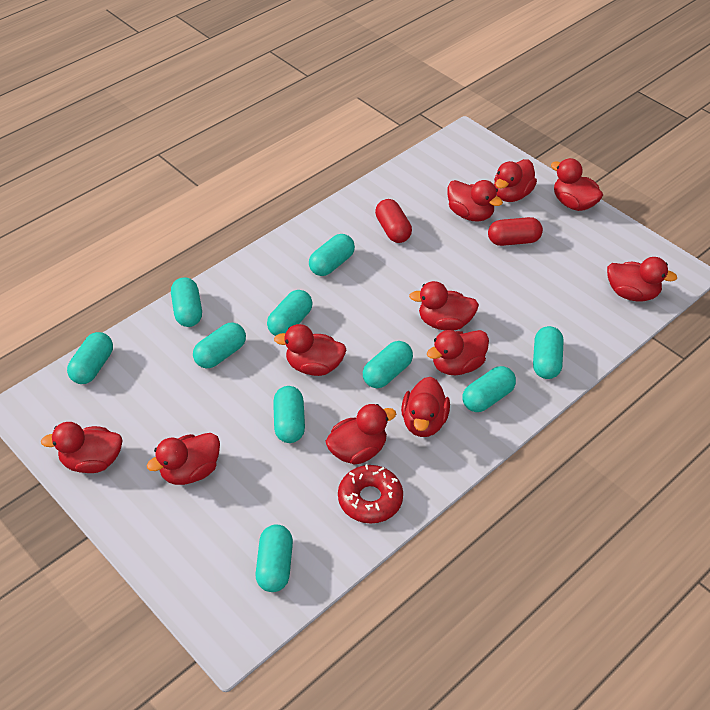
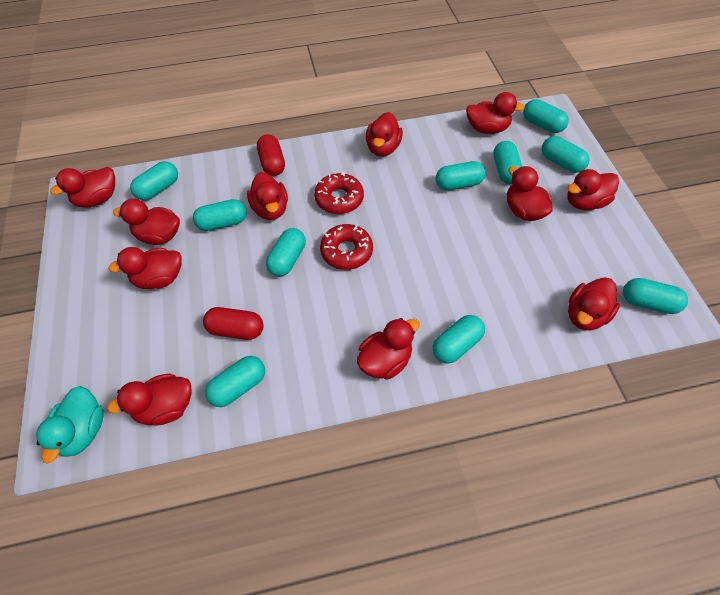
red donut: [338,464,403,523] = 1 -> [314,172,364,214] [320,224,373,270] = 2
turquoise duck: none = 0 -> [36,386,104,464] = 1

